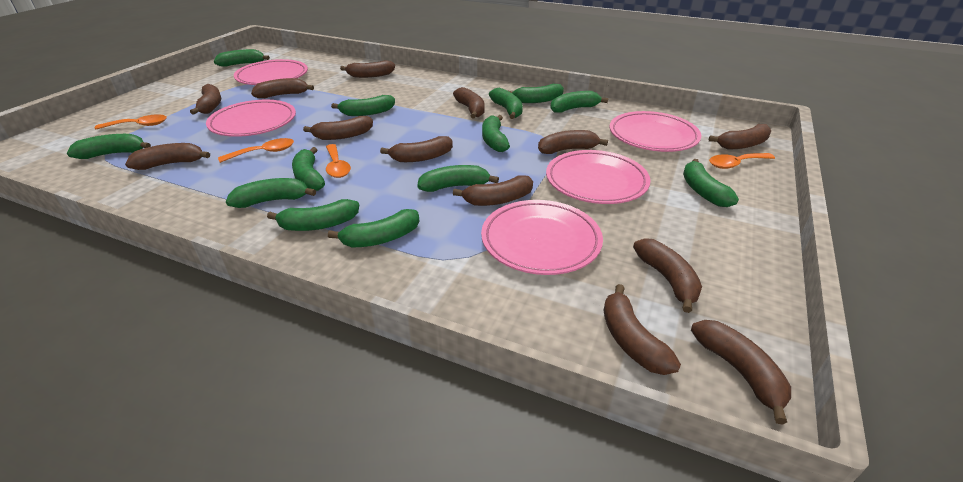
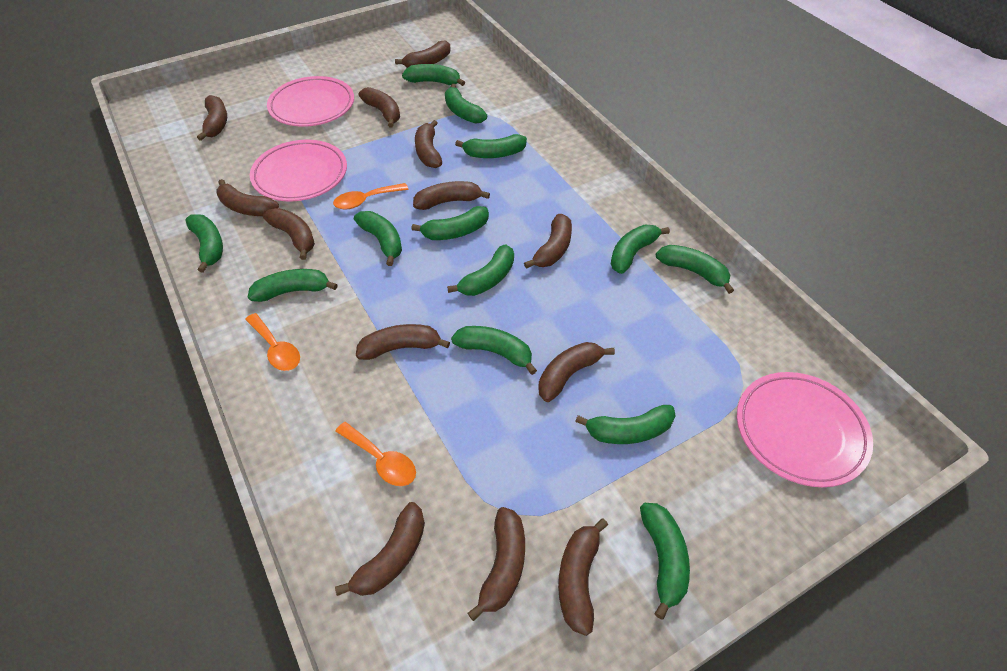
orange spoon: [95,114,167,129] [218,138,294,163] [326,144,351,178] [709,153,775,169] = 4 -> [245,313,300,371] [333,183,409,209] [335,422,416,486] = 3
pink plate: [206,100,296,137] [234,59,308,85] [481,200,603,275] [546,150,650,204] [609,111,701,152] = 5 -> [250,140,347,201] [267,76,354,127] [737,372,873,487] = 3

